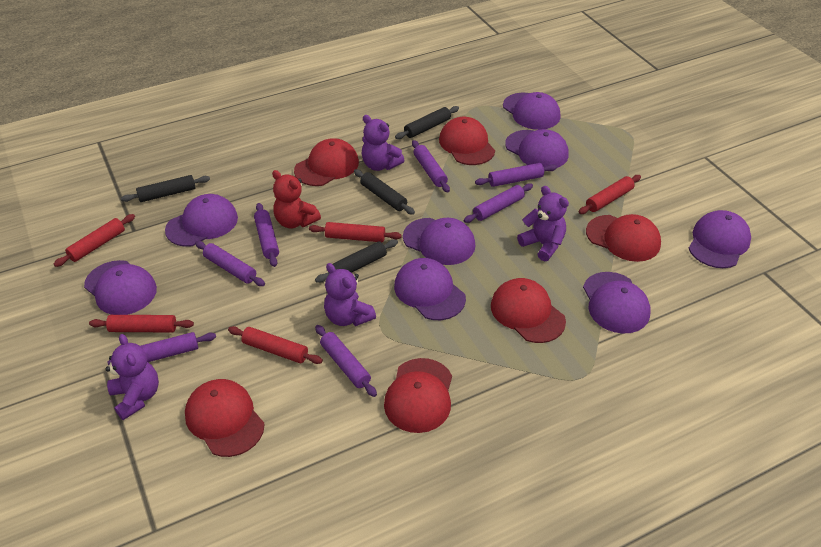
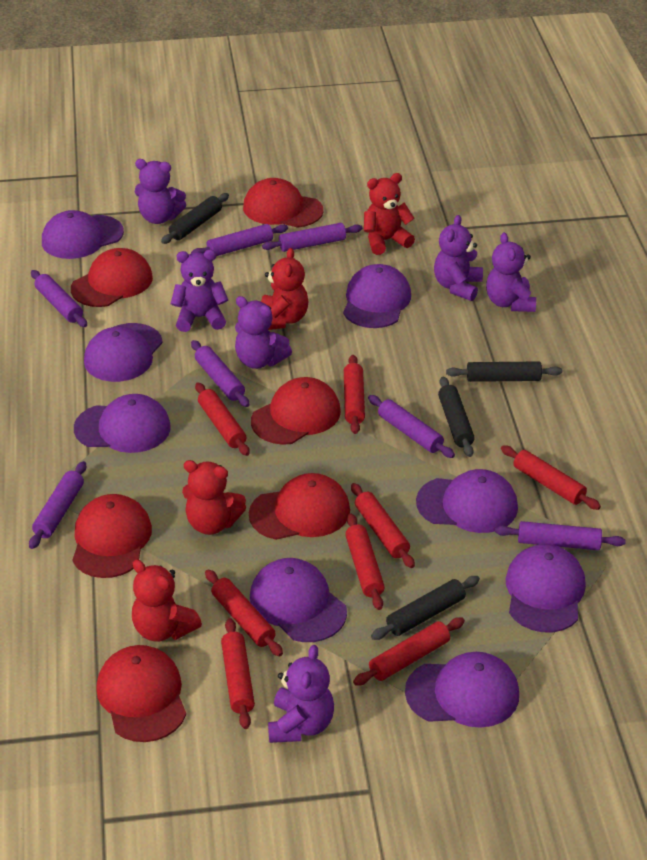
purple teddy bear: [106,334,159,420] [324,263,376,326] [362,115,405,171] [517,186,569,261] = 4 -> [135,159,186,224] [171,250,228,332] [235,296,292,369] [268,645,334,743] [434,215,483,301] [486,232,536,312] = 6
red rolling pin: [53,214,135,267] [89,315,194,332] [228,326,323,364] [309,222,402,242] [579,175,641,214] = 5 -> [195,382,250,456] [205,570,283,656] [221,618,255,729] [344,355,365,434] [345,514,385,610] [351,483,415,568] [353,617,465,686] [501,445,601,510] = 8
red teddy bear: [272,170,321,229] = 1 -> [132,559,202,642] [182,460,246,535] [261,248,308,330] [364,173,415,255] = 4

